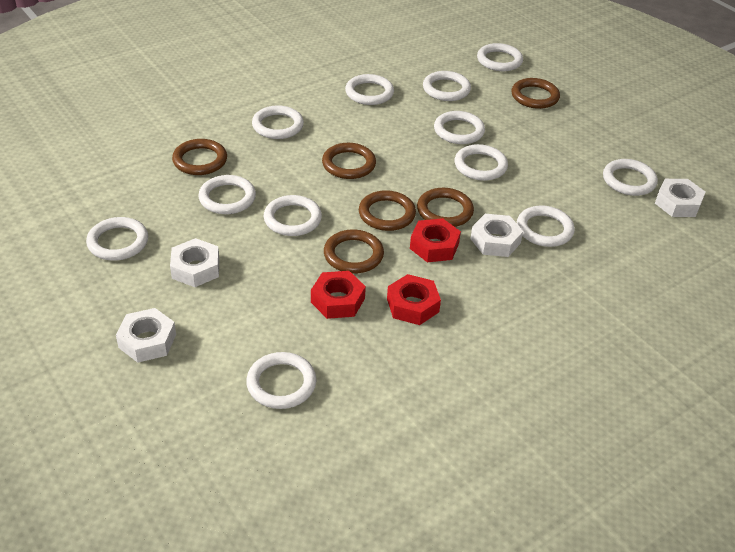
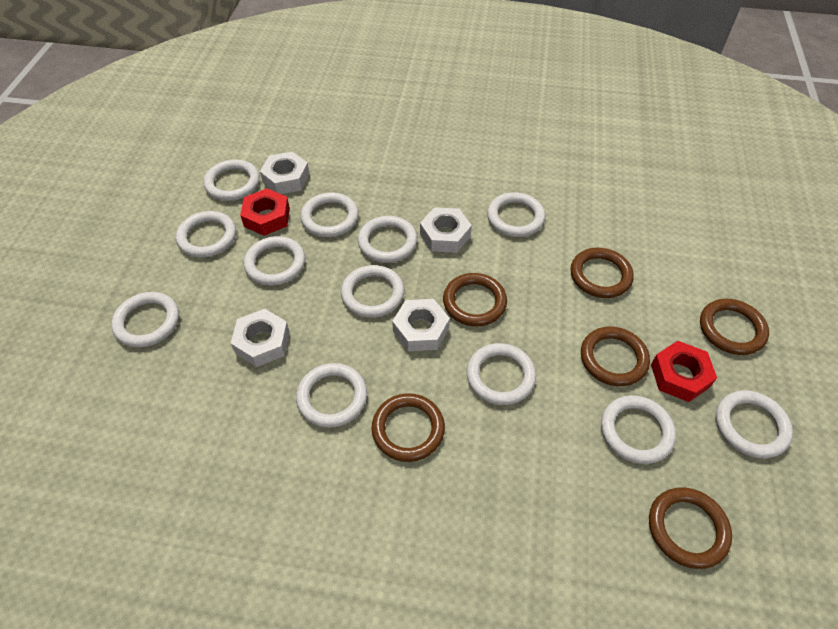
red nut: [311,271,366,319] [387,274,441,325] [410,218,461,262] = 3 -> [240,188,290,236] [651,341,717,402] = 2

